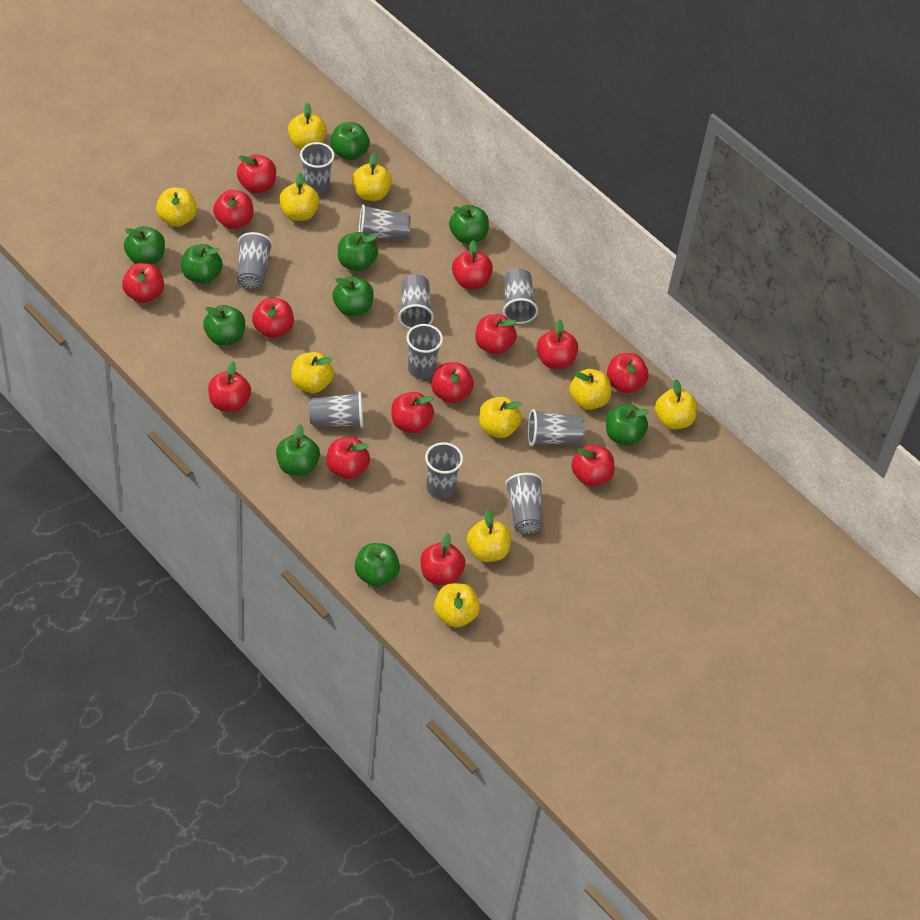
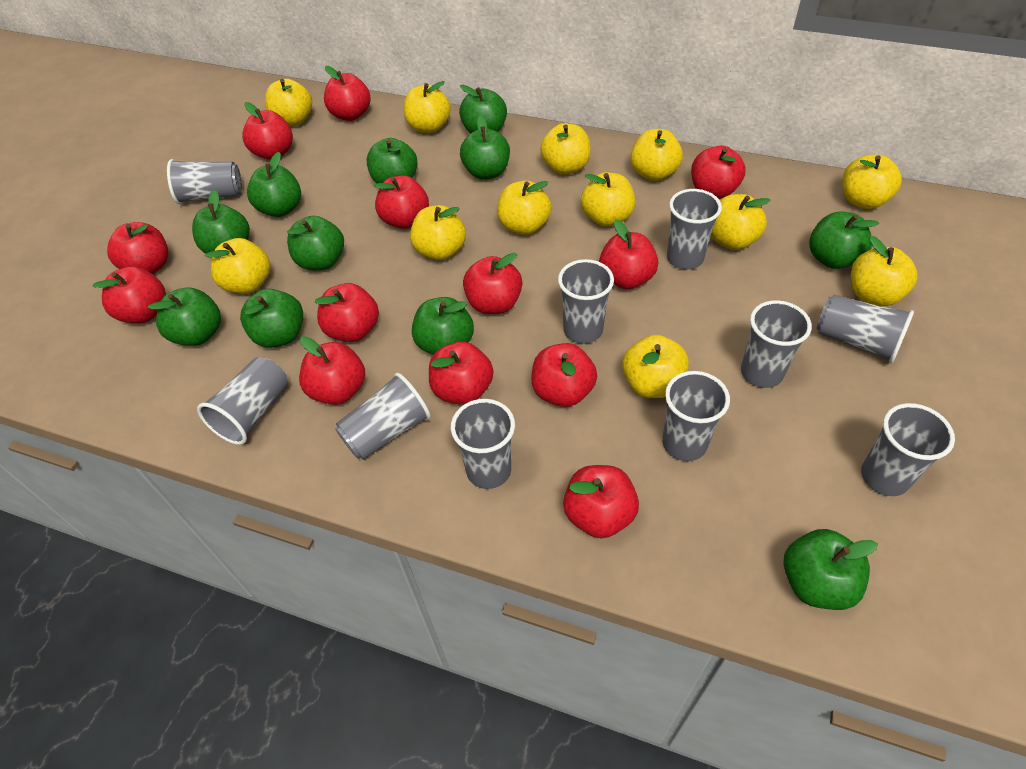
green apple: [124,226,165,265] [181,244,223,284] [203,305,245,346] [276,424,320,476] [331,122,370,160] [332,276,374,316] [338,232,378,271] [355,543,400,587] [449,205,489,244] [606,404,649,446] = 10 -> [148,287,221,346] [192,190,250,254] [240,289,303,348] [247,152,301,217] [287,216,344,270] [367,138,418,183] [412,297,474,355] [459,85,507,134] [460,115,510,180] [784,529,878,610] [809,211,879,269] = 11
red apple: [122,263,164,303] [208,361,251,412] [213,190,254,229] [237,154,276,193] [252,298,294,338] [326,437,370,479] [391,392,434,433] [421,533,465,586] [431,362,474,403] [452,240,493,289] [475,314,517,355] [537,319,578,369] [571,444,614,486] [607,353,649,394] = 14 -> [92,266,166,323] [107,222,168,274] [242,102,293,160] [299,336,365,405] [315,283,379,342] [324,66,371,121] [374,175,429,229] [429,341,493,405] [463,253,522,314] [531,343,597,407] [563,465,639,538] [599,219,658,289] [691,146,746,199] = 13
yellow apple: [156,188,197,227] [279,172,319,221] [288,103,327,150] [291,352,334,393] [352,153,392,201] [434,583,480,627] [467,510,511,562] [479,397,522,438] [569,369,611,410] [655,379,697,429] = 10 -> [206,238,271,294] [265,79,312,126] [404,81,451,133] [410,205,466,260] [497,181,552,235] [540,123,591,175] [581,172,635,227] [622,335,689,398] [630,129,683,181] [711,194,771,250] [842,155,902,209] [851,236,918,306] = 12

